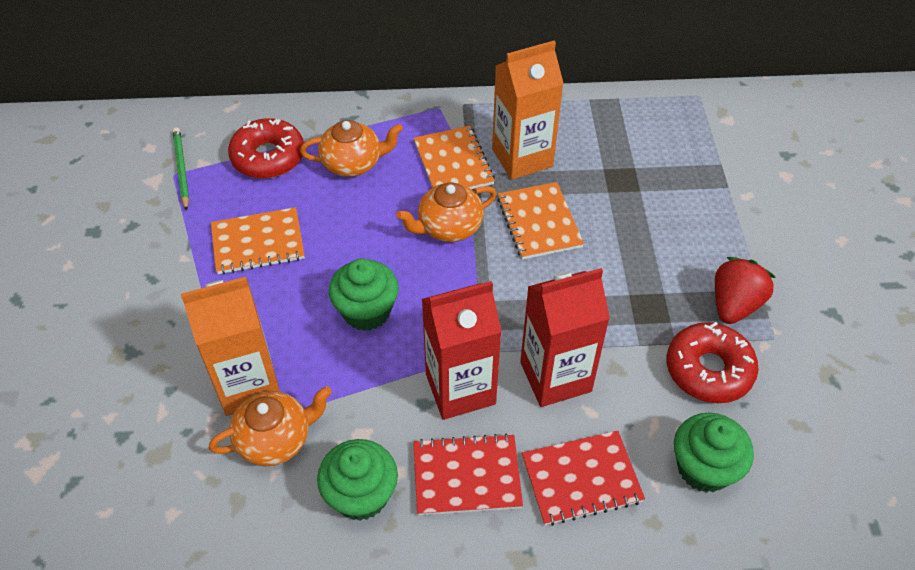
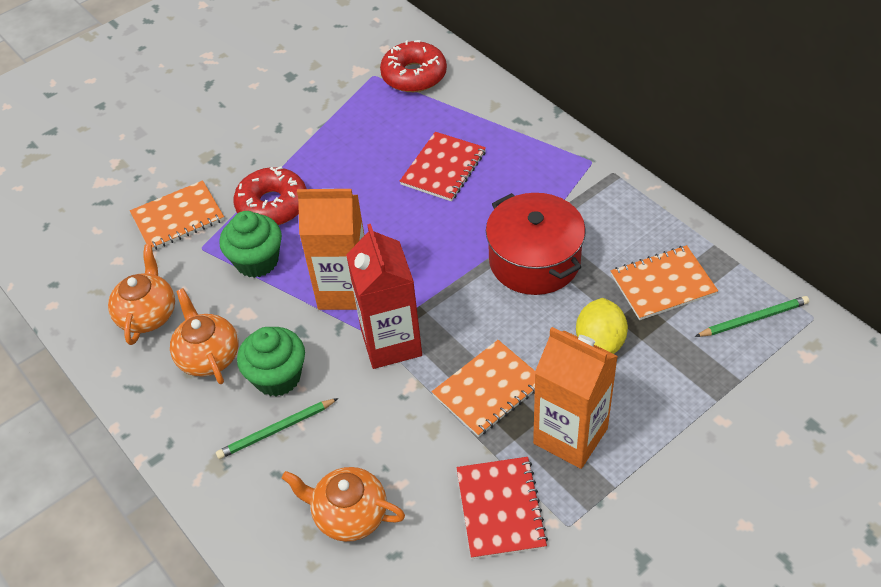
green cupcake: [317,439,398,521] [329,258,399,331] [674,413,754,493] = 3 -> [219,211,282,278] [237,327,305,396] = 2
green pencil: [173,128,189,211] = 1 -> [216,398,338,459] [695,296,809,337] = 2
red carton: [422,281,502,420] [520,268,610,407] = 2 -> [346,224,422,369] = 1
red pot: none = 0 -> [486,193,586,295] = 1
red strawberry: [715,257,776,324] = 1 -> none = 0
yellow lemon: none = 0 -> [576,298,628,354] = 1

